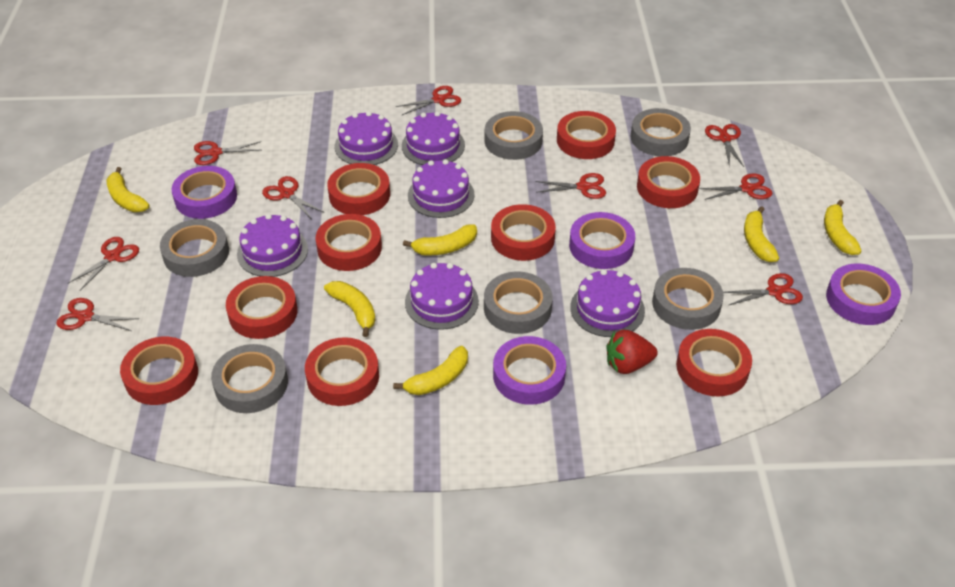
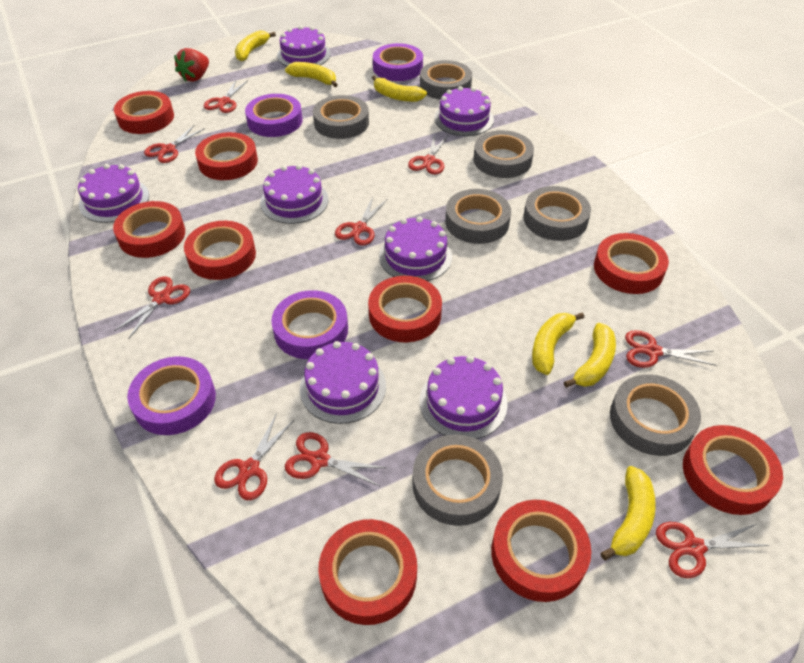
grey tape: [160,219,229,277] [211,344,288,413] [484,272,553,334] [485,111,543,160] [631,108,691,156] [652,268,724,330] = 6 -> [313,95,369,139] [412,434,503,526] [420,60,472,100] [445,189,511,244] [473,130,534,178] [523,186,591,241] [610,374,701,456] = 7
purple cake: [237,214,308,277] [335,111,398,165] [402,111,465,165] [405,263,479,330] [408,159,474,218] [570,269,645,337] = 6 -> [78,164,149,223] [260,165,329,224] [277,26,331,66] [300,341,386,424] [379,217,452,281] [420,356,508,439] [434,86,494,136] = 7

